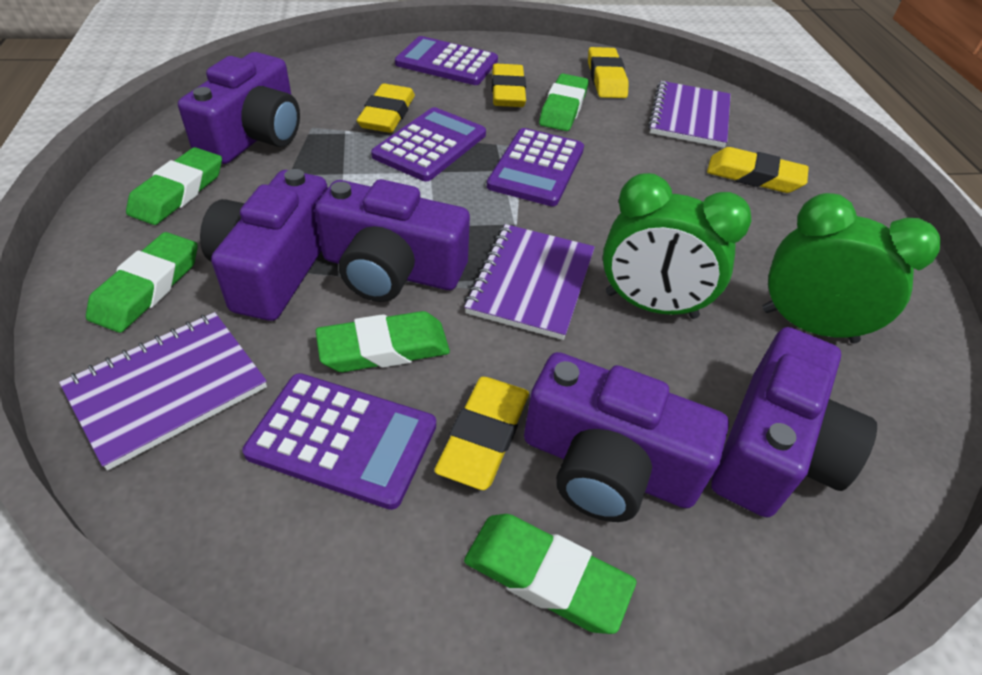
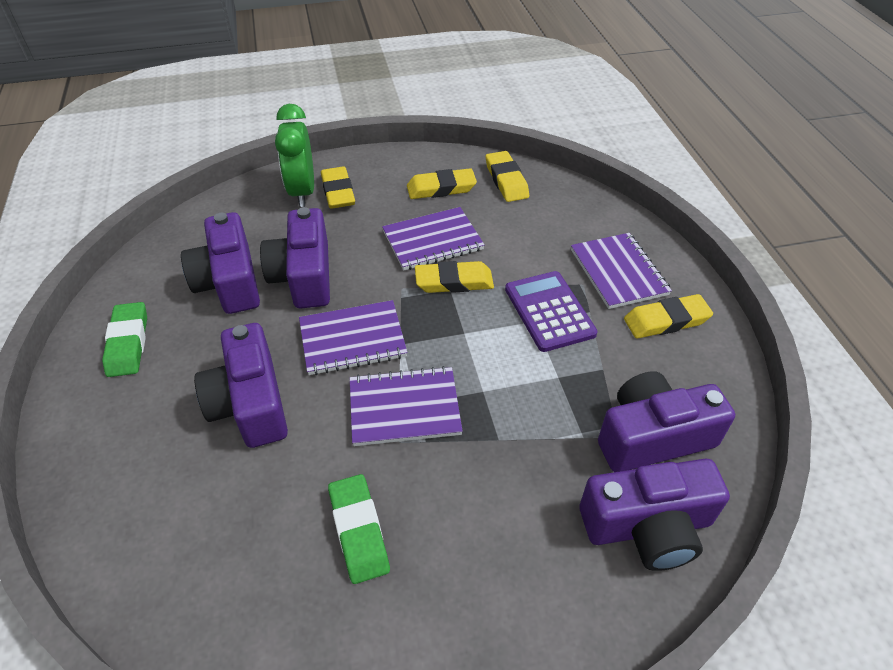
green clock: [603,173,751,319] [762,193,941,343] = 2 -> [275,104,314,207] = 1
green eraser: [86,232,198,333] [126,147,222,225] [315,311,450,372] [464,514,637,634] [539,74,589,131] = 5 -> [102,302,147,377] [328,474,390,584] = 2
purple calculator: [242,373,436,510] [371,107,486,181] [395,36,498,85] [487,128,584,206] = 4 -> [505,271,597,352] = 1
purple notebook: [59,312,267,471] [464,224,595,340] [648,81,731,148] = 3 -> [299,300,407,375] [350,366,463,446] [382,207,485,271] [571,233,672,309] = 4

